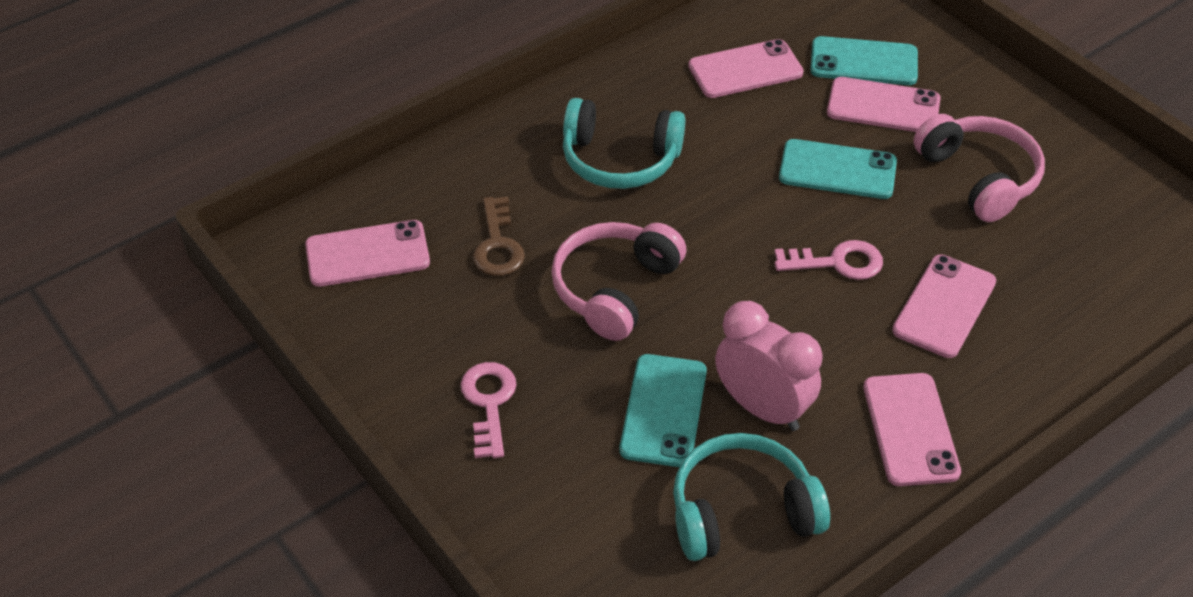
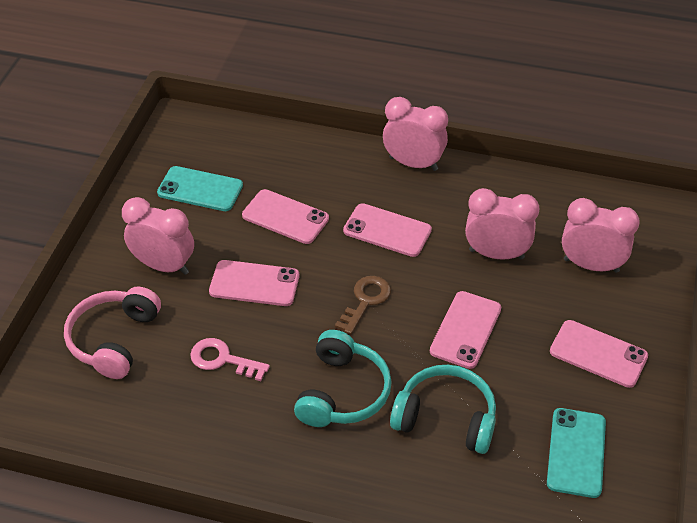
pink clock: [715,301,823,431] = 1 -> [122,197,194,275] [383,97,448,171] [465,188,539,260] [562,198,640,273] = 4
pink headphones: [551,222,686,341] [914,114,1045,222] = 2 -> [64,286,161,379] = 1
pink key: [460,362,517,458] [775,240,883,280] = 2 -> [190,338,270,381] = 1
turquoise phone: [619,354,707,467] [779,139,897,199] [810,36,918,85] = 3 -> [157,166,243,211] [547,408,606,498] = 2

